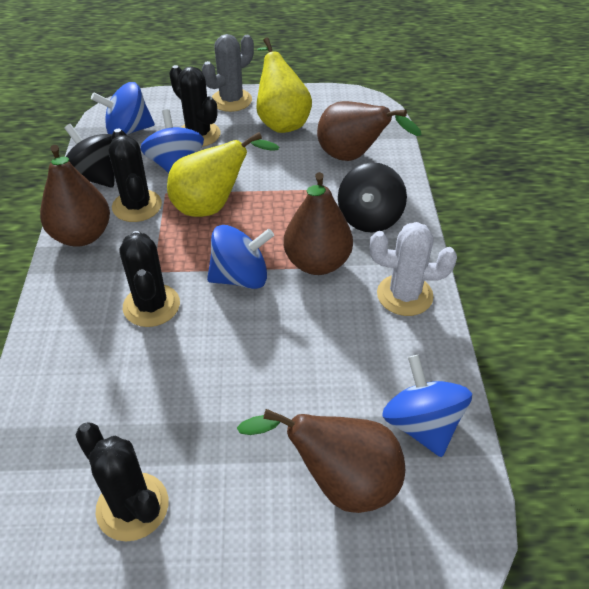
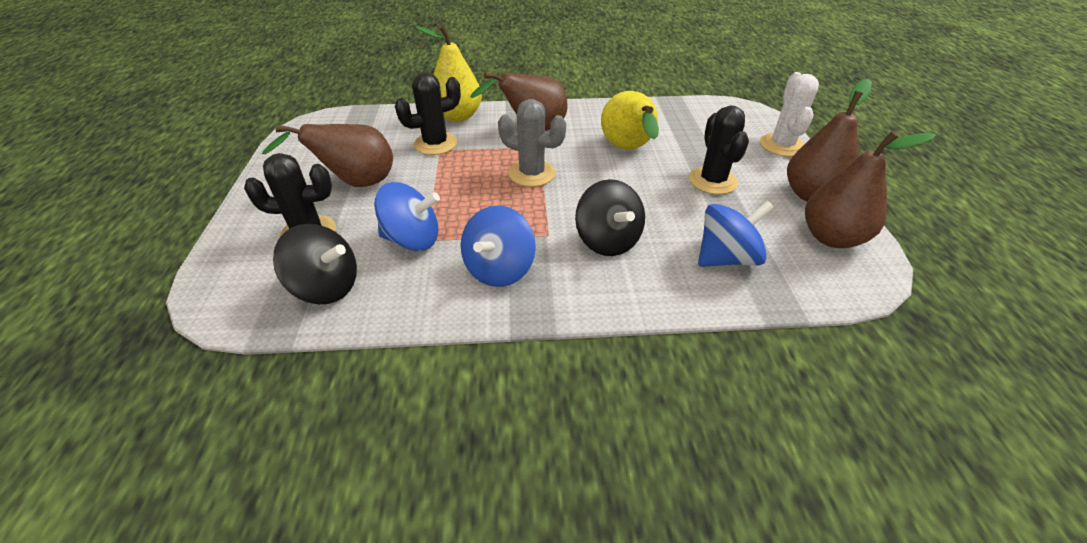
black cactus: [76,423,168,542] [109,129,162,222] [120,231,180,327] [169,65,220,147] = 4 -> [244,153,336,238] [395,72,461,155] [689,105,749,194] = 3
blue spinning top: [91,82,155,135] [140,109,204,173] [207,225,274,289] [382,355,472,457] = 4 -> [374,182,440,251] [461,205,536,287] [698,201,774,267] = 3

